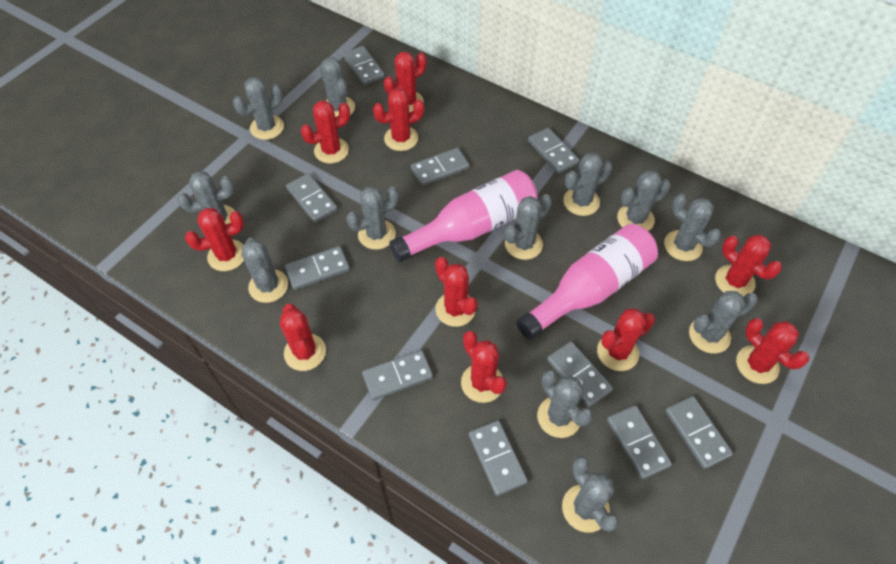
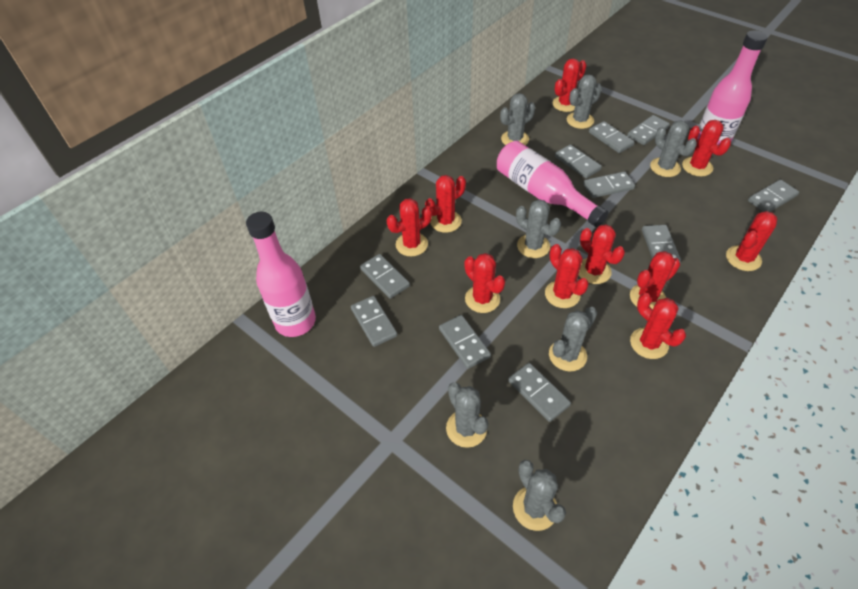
grey cactus: [177,171,235,224] [233,77,284,140] [242,238,288,303] [320,57,355,117] [346,186,399,250] [505,194,552,260] [537,370,593,438] [562,456,619,533] [563,152,612,216] [617,170,670,231] [664,194,721,261] [689,291,758,354] = 12 -> [446,382,488,448] [500,93,535,145] [513,460,566,531] [516,199,561,258] [549,307,597,371] [567,75,602,129] [650,120,697,177] = 7
pink bottle: [389,170,538,262] [516,224,658,340] = 2 -> [246,212,316,337] [497,141,608,227] [698,30,768,145] = 3

